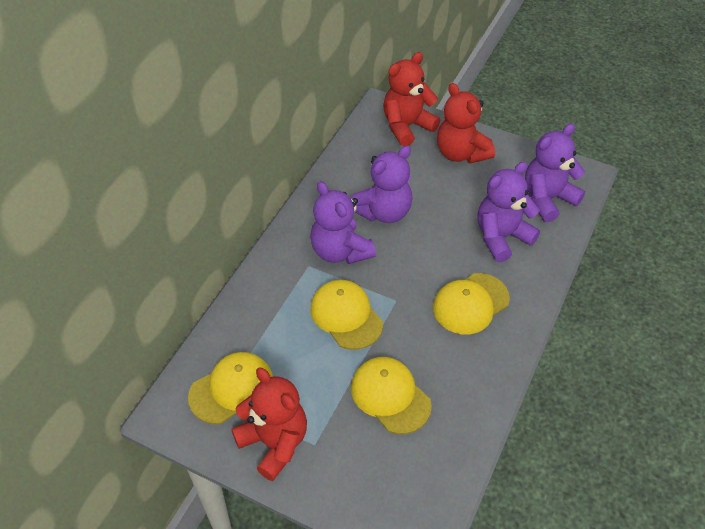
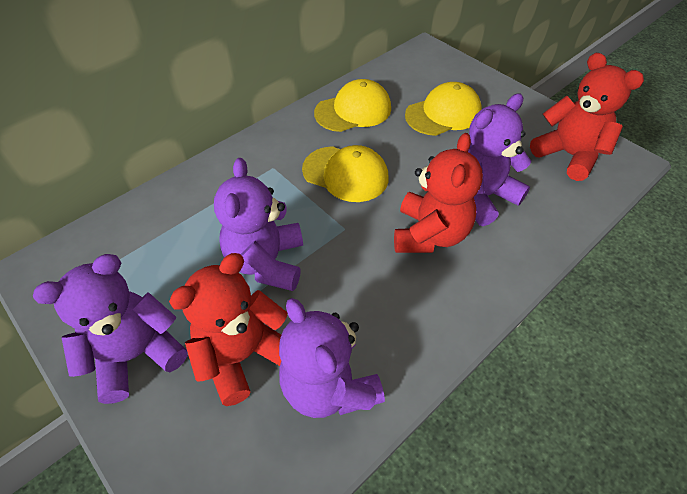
yellow cap: [188,352,273,424] [310,280,383,350] [351,357,432,434] [433,273,510,334] = 4 -> [302,145,389,202] [314,79,391,132] [405,82,482,136] = 3

